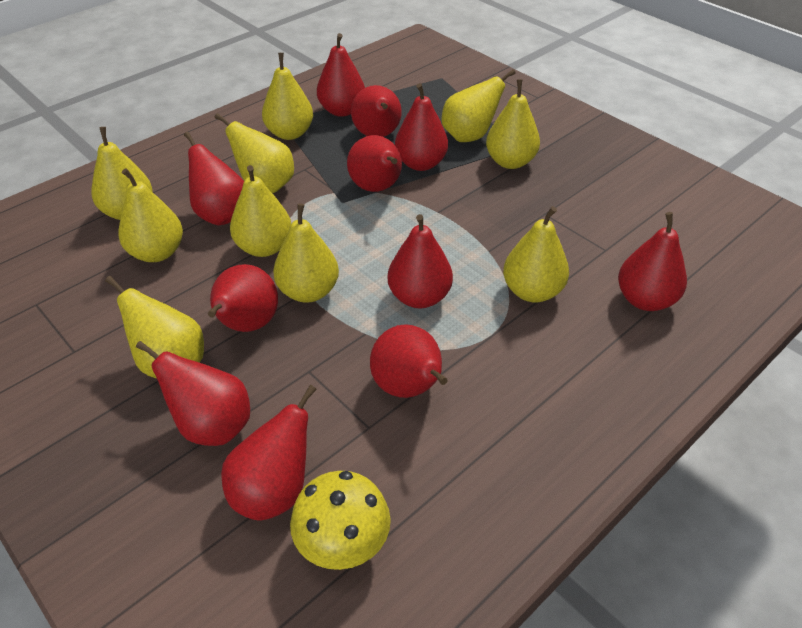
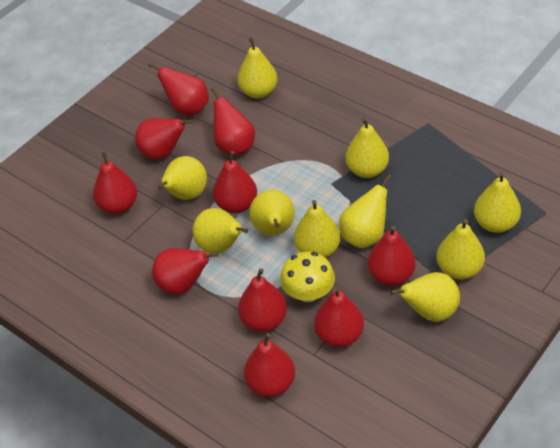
red pear: [136,341,250,446] [184,132,244,225] [208,264,278,332] [221,385,317,521] [317,33,365,117] [347,135,402,192] [351,85,402,137] [370,324,448,398] [388,214,453,308] [395,83,448,171] [618,212,687,311] = 11 -> [93,152,137,214] [135,118,193,159] [148,62,209,116] [152,248,219,295] [211,87,255,156] [213,151,257,213] [238,268,287,332] [244,333,295,397] [314,287,364,347] [368,226,415,286] = 10

